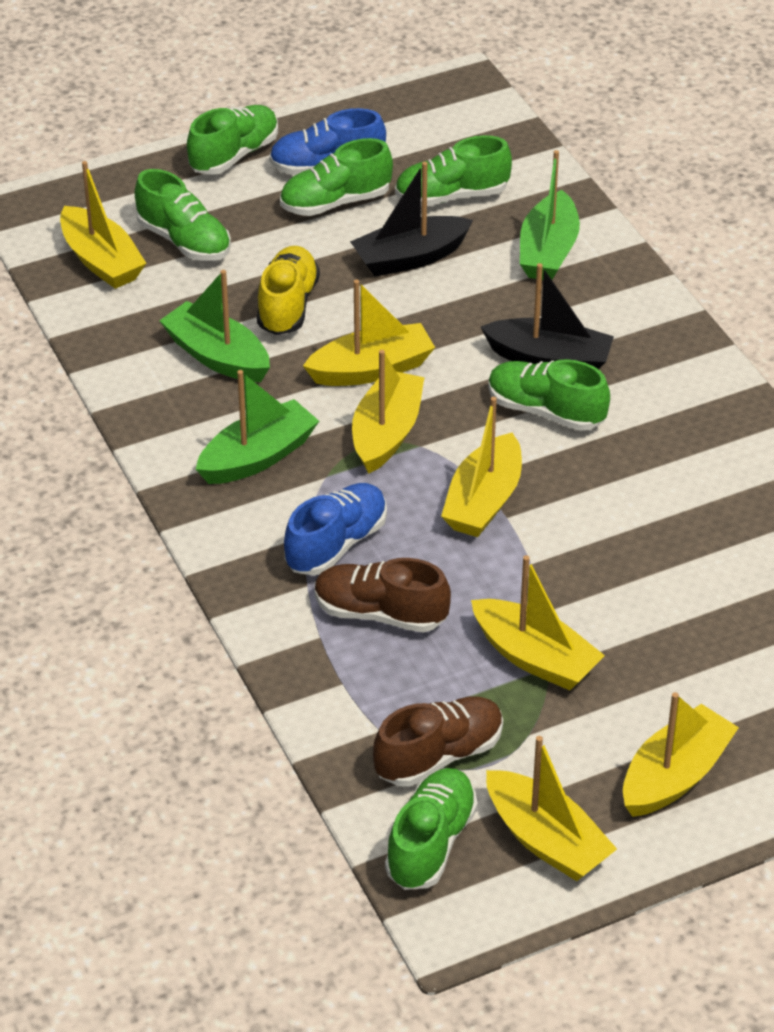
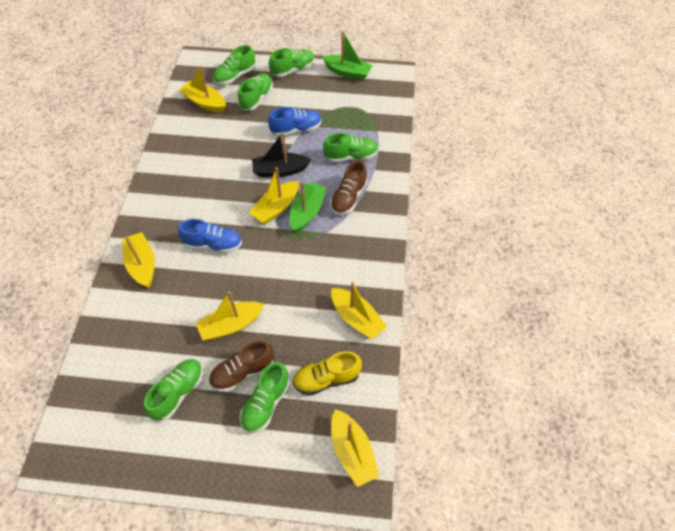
black boat: [350,162,473,277] [481,263,614,369] = 2 -> [252,132,311,177] = 1
green boat: [159,270,270,382] [196,370,319,484] [520,150,580,280] = 3 -> [290,181,327,233] [322,31,373,80] = 2
yellow boat: [60,161,146,289] [303,279,435,386] [352,350,425,474] [441,397,522,537] [471,555,605,690] [486,736,617,881] [623,692,739,817] = 7 -> [123,232,155,288] [179,65,226,113] [196,291,265,340] [249,167,299,224] [331,282,387,340] [331,409,380,487] = 6

